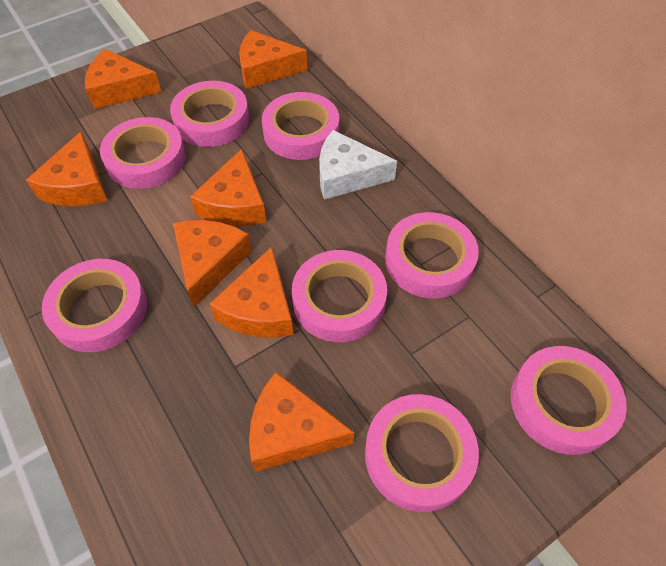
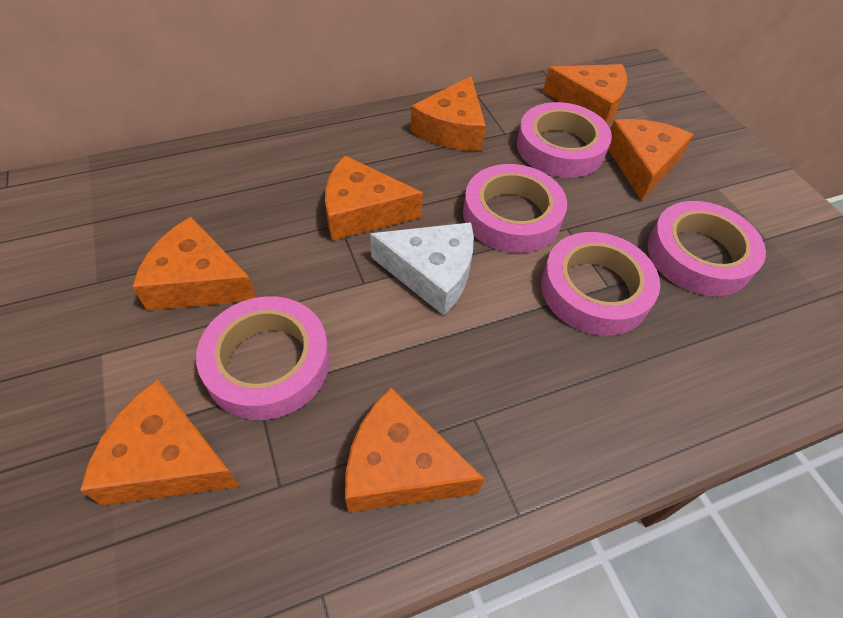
pink tape: [42,259,147,352] [100,117,186,189] [170,81,249,147] [262,92,339,160] [292,250,387,342] [365,394,479,512] [385,212,479,298] [511,346,627,455] = 8 -> [196,296,330,420] [463,164,567,253] [517,102,612,178] [541,232,660,336] [647,201,766,296] = 5

